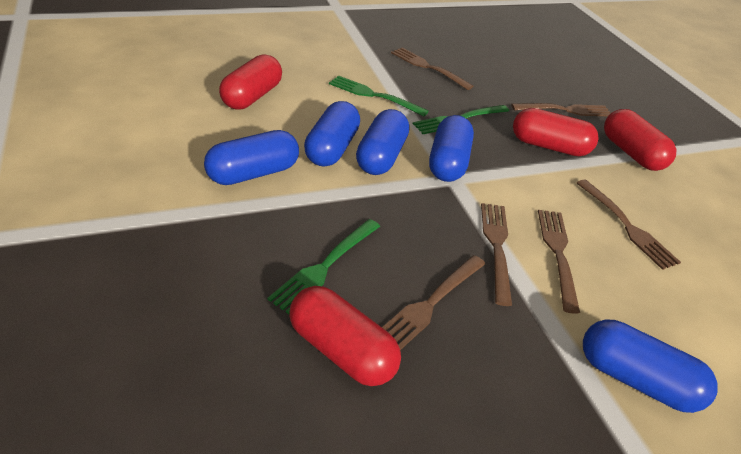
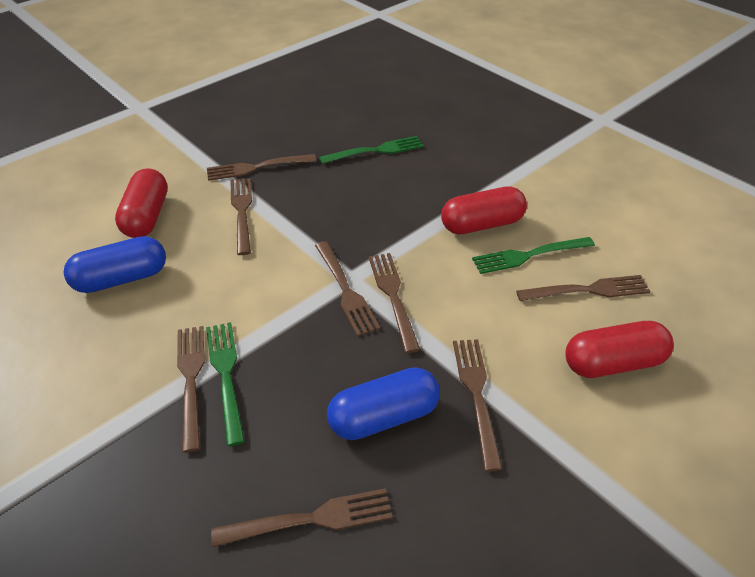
blue capsule: [204,130,299,185] [304,101,360,167] [356,109,409,175] [429,115,474,182] [583,320,718,413] = 5 -> [63,236,166,293] [327,367,440,440] = 2
brown fork: [382,255,485,350] [391,48,474,90] [481,203,512,306] [511,103,610,116] [538,210,580,314] [577,180,681,270] = 6 -> [177,326,205,453] [207,154,316,181] [211,488,393,547] [230,178,252,255] [315,241,380,336] [369,253,420,353] [453,339,503,472] [516,275,651,301] = 8
red capsule: [219,54,282,110] [290,286,401,386] [513,108,599,156] [604,109,677,171] = 4 -> [115,168,168,238] [441,186,527,234] [566,321,674,378] = 3

